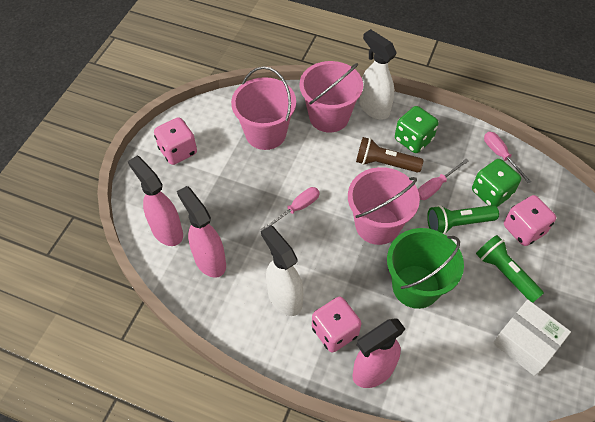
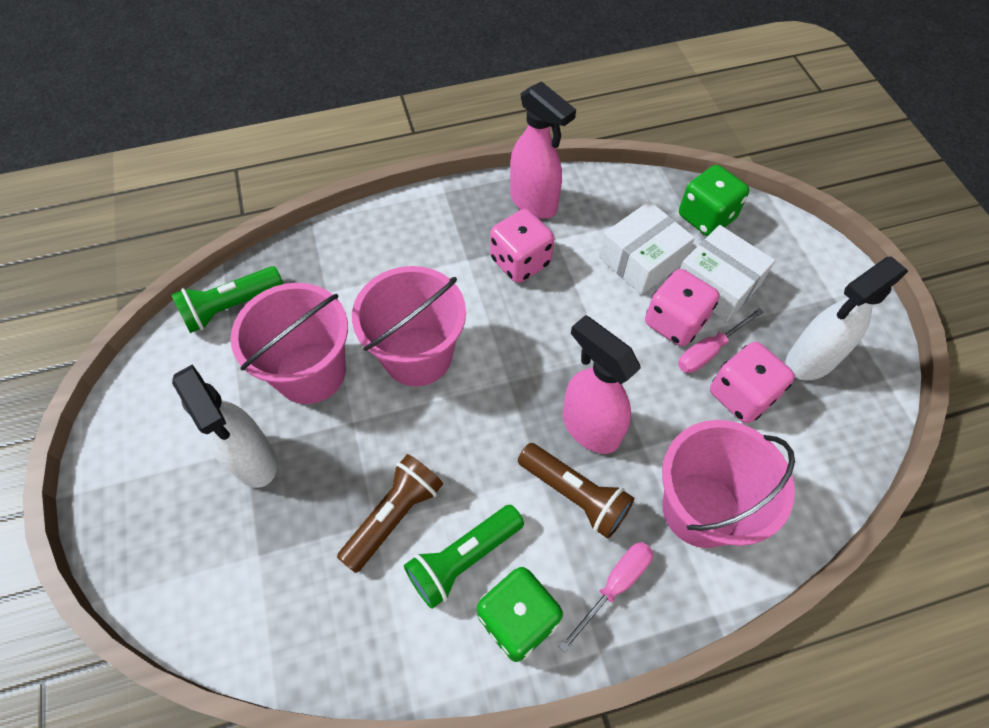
brown flashlight: [356,137,424,173] = 1 -> [337,454,443,573] [518,443,634,539] = 2
green bucket: [387,228,464,309] = 1 -> none = 0
pink screwdriver: [261,187,320,230] [418,159,469,200] [484,132,532,184] = 3 -> [559,542,653,653] [678,308,764,373] = 2
pink spray bottle: [128,156,183,246] [177,186,226,278] [352,318,405,388] = 3 -> [510,81,576,219] [563,315,641,454] = 2
white box: [493,300,571,376] = 1 -> [599,201,695,295] [680,225,775,321] = 2

